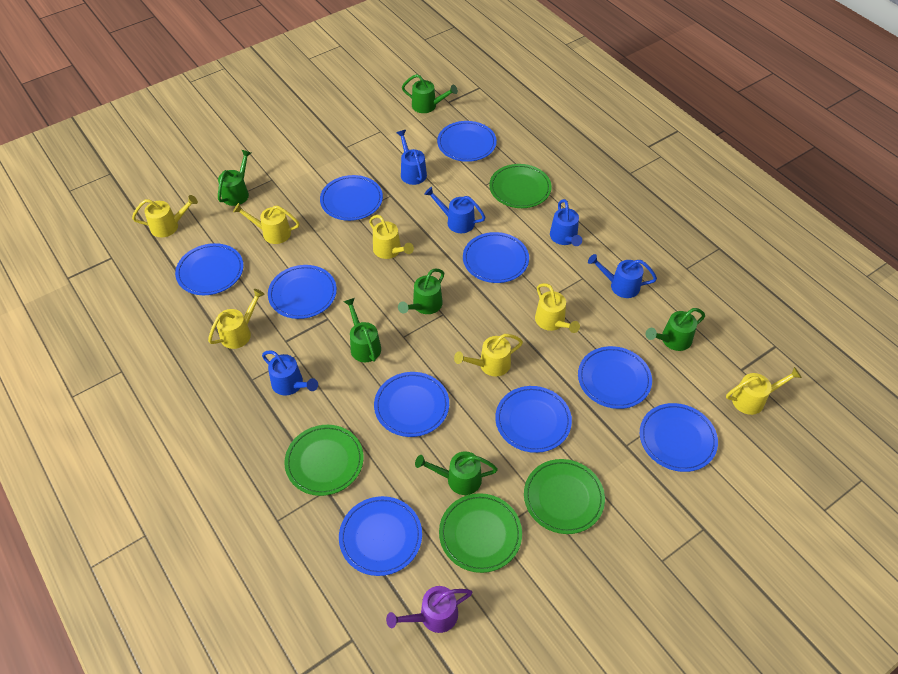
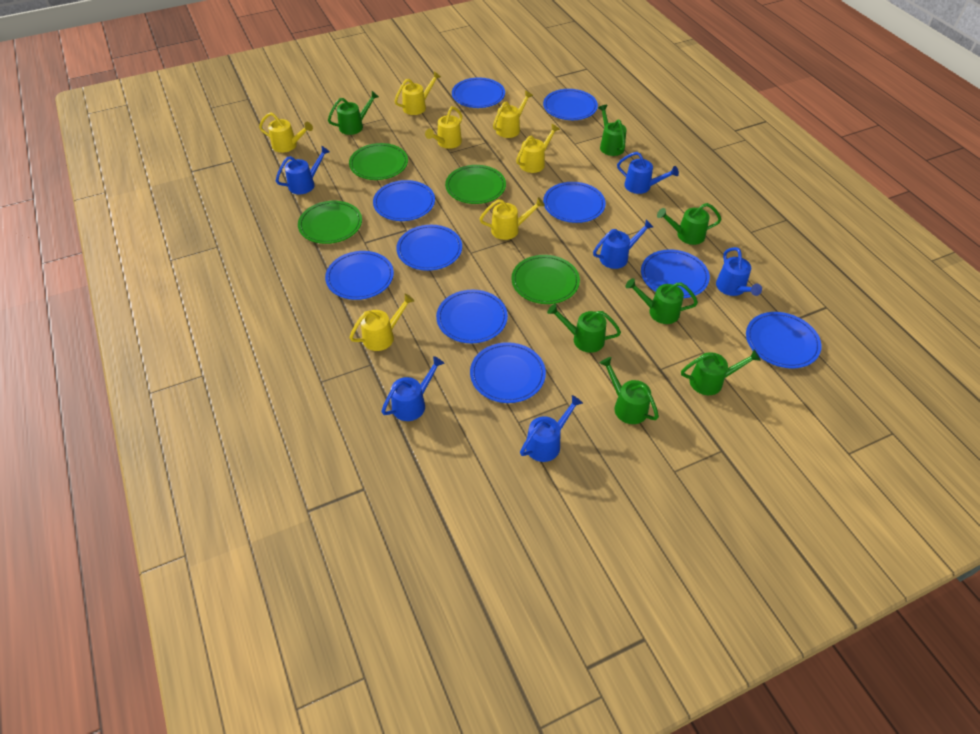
blue watering can: [262,350,318,396] [396,130,427,185] [424,187,486,233] [550,199,582,246] [588,254,657,298] = 5 -> [276,146,330,195] [382,356,444,421] [520,395,583,462] [593,220,653,269] [617,152,679,194] [716,247,762,296] = 6
green watering can: [218,150,251,206] [343,298,381,362] [398,269,444,314] [402,74,458,113] [415,451,498,495] [646,308,705,351] = 6 -> [328,91,379,135] [547,304,621,353] [598,105,627,156] [600,357,659,424] [625,278,698,324] [657,203,722,245] [681,350,761,395] = 7
purple watering can: [386,586,472,633] = 1 -> none = 0

